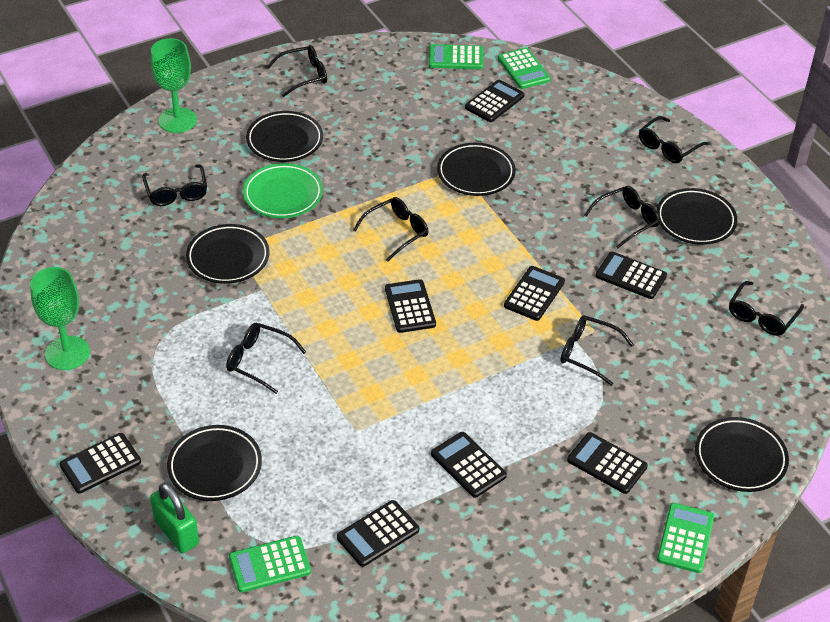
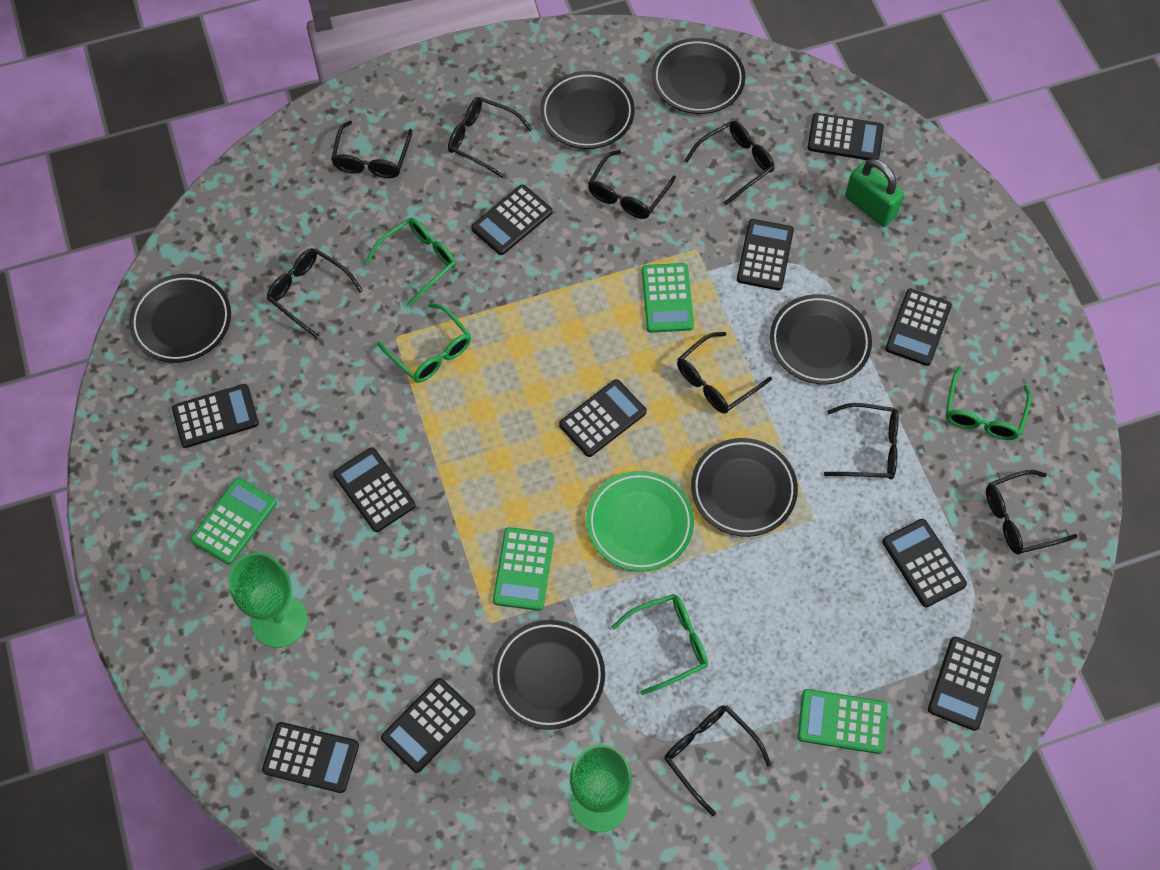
black calculator: [60,433,141,494] [337,500,419,567] [385,279,436,333] [431,432,507,498] [465,80,525,122] [504,266,565,321] [567,432,648,494] [596,252,667,299] = 8 -> [172,384,259,448] [262,722,359,793] [333,447,415,532] [381,678,476,773] [471,184,553,255] [559,379,647,457] [737,219,794,290] [808,113,884,160] [882,519,967,608] [885,289,952,366] [928,637,1001,731] = 11
black glasses: [142,164,207,206] [226,323,306,394] [267,45,327,97] [353,197,428,262] [561,315,634,386] [584,186,660,248] [639,116,709,163] [729,281,804,336] = 8 -> [267,248,363,338] [331,120,412,178] [448,97,532,178] [588,150,676,219] [664,705,771,816] [677,332,772,413] [684,121,774,205] [824,403,899,480] [986,470,1077,555] = 9
green glasses: none = 0 -> [365,218,456,307] [377,303,471,383] [612,594,708,695] [946,366,1031,440] = 4

